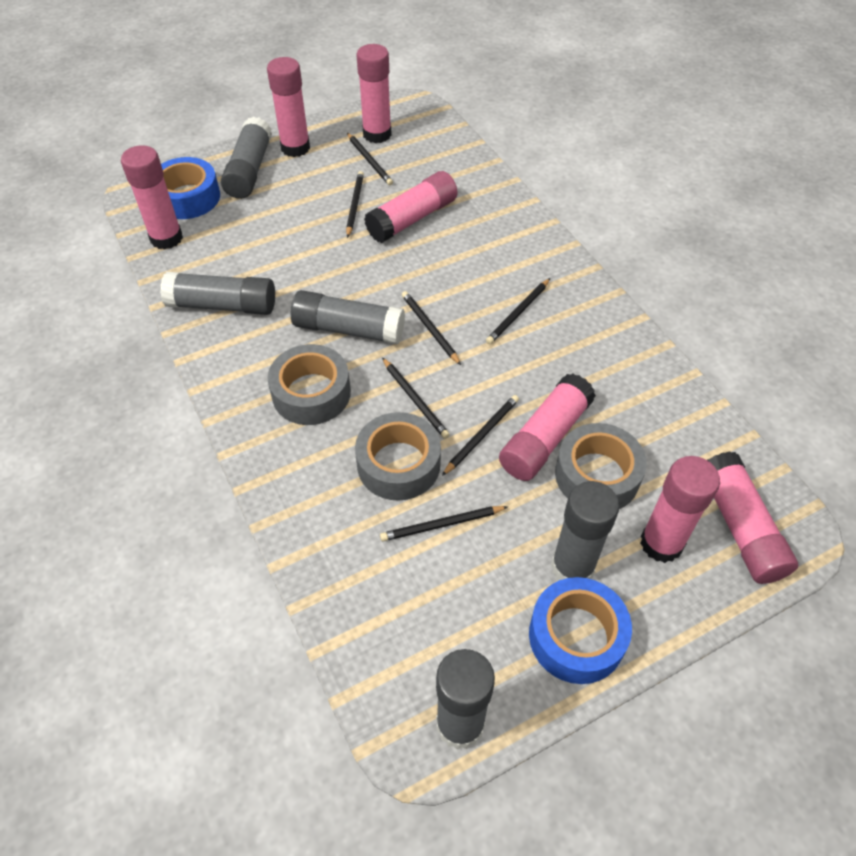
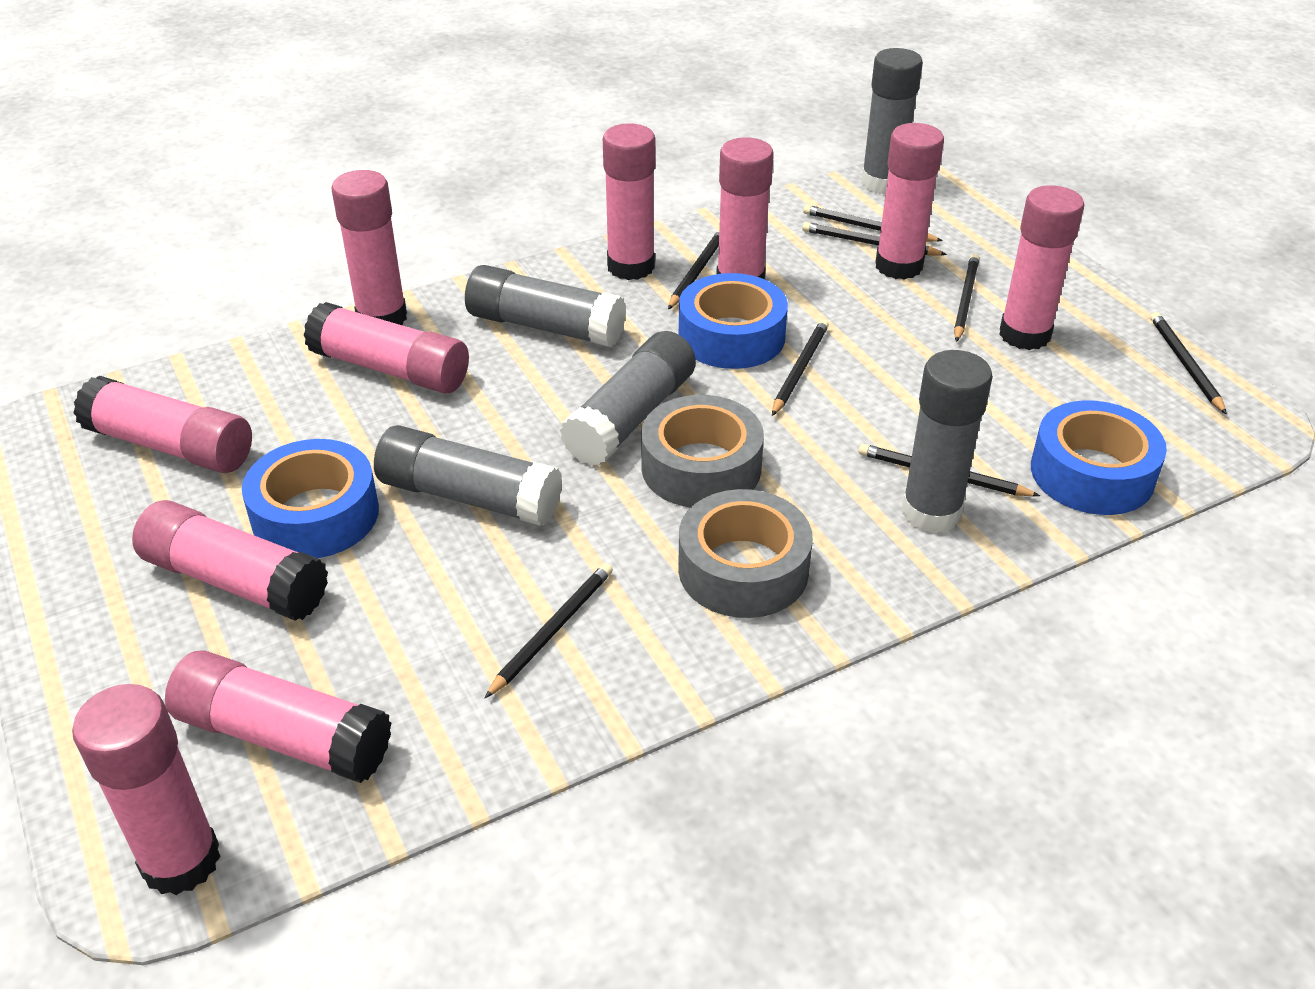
black pencil: [346,171,364,238] [347,133,393,185] [380,506,508,541] [382,357,450,439] [402,291,461,365] [442,395,519,476] [486,278,550,344] = 7 -> [485,563,613,698] [668,230,719,310] [772,320,829,416] [802,222,947,256] [803,205,943,242] [859,444,1040,496] [954,254,979,342] [1150,312,1227,414] = 8
blue tape: [161,157,220,219] [529,577,632,684] = 2 -> [242,439,379,558] [679,273,788,369] [1031,400,1167,515] = 3
grey tape: [268,344,351,425] [355,412,441,501] [555,423,647,509] = 3 -> [641,395,764,508] [678,489,813,618] = 2
pink glue stick: [121,145,183,250] [267,57,310,157] [357,44,392,143] [364,171,458,243] [499,373,596,481] [640,456,720,563] [707,451,798,584] = 7 -> [72,684,221,895] [73,376,252,473] [132,500,328,621] [165,650,391,783] [304,302,469,394] [332,170,407,325] [603,123,655,280] [716,137,774,279] [875,123,944,280] [999,185,1084,350] = 10

